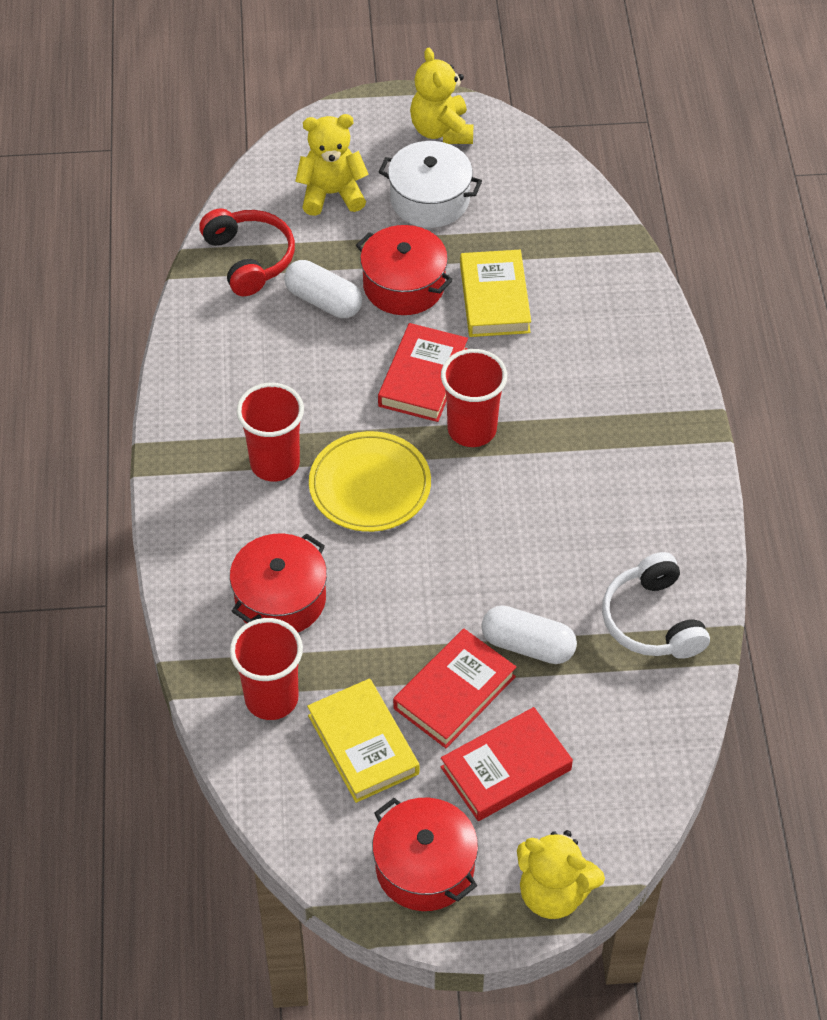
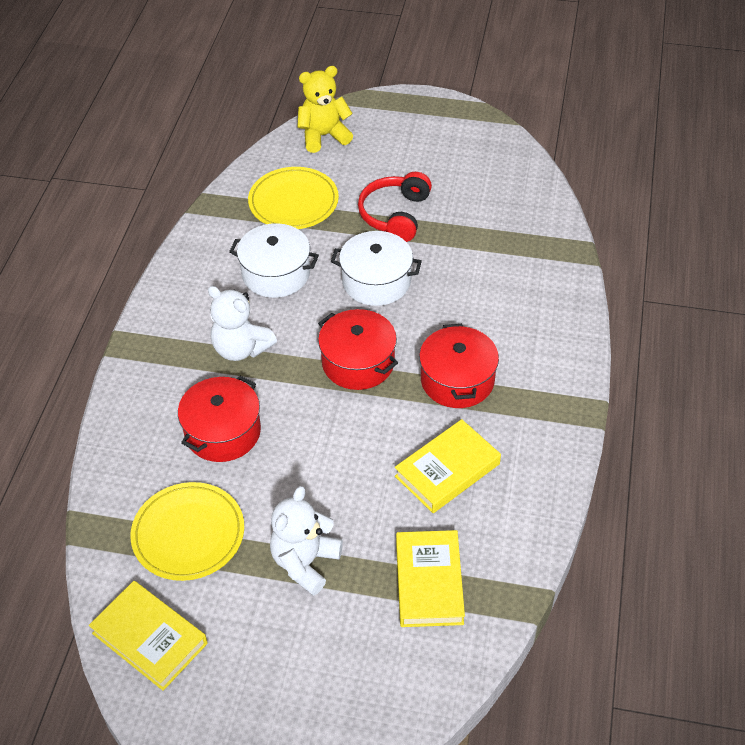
red book: [378,323,468,422] [393,629,516,748] [441,707,573,821] = 3 -> none = 0
red cup: [230,618,303,720] [236,383,304,481] [441,349,507,447] = 3 -> none = 0
white capsule: [284,260,362,318] [481,606,577,664] = 2 -> none = 0
white headphones: [602,552,710,659] = 1 -> none = 0
white pot: [379,141,482,228] = 1 -> [229,223,319,298] [331,231,422,306] = 2
white teddy bear: none = 0 -> [208,286,277,361] [270,486,343,596] = 2
yellow book: [307,678,419,803] [460,250,531,337] = 2 -> [89,581,208,691] [395,419,501,513] [396,530,465,627] = 3
yellow plate: [309,431,431,532] = 1 -> [130,482,244,581] [248,167,339,229] = 2
yellow teddy bear: [295,114,369,216] [410,48,473,144] [517,830,605,919] = 3 -> [298,66,353,153] = 1

